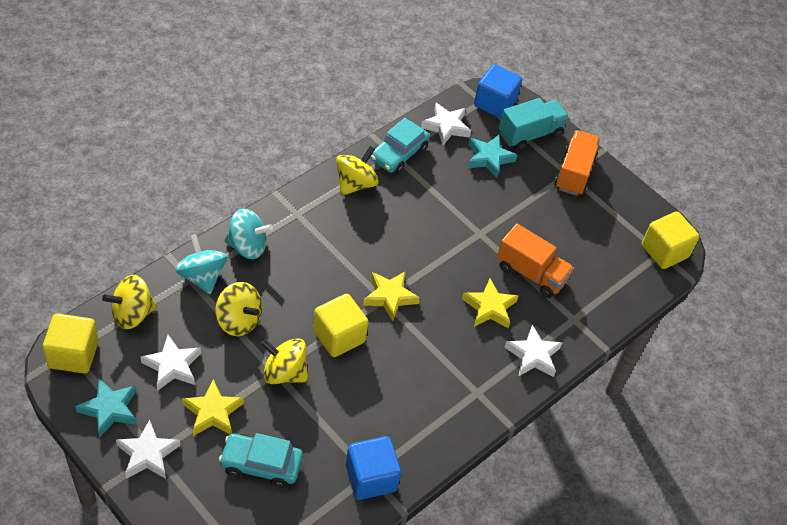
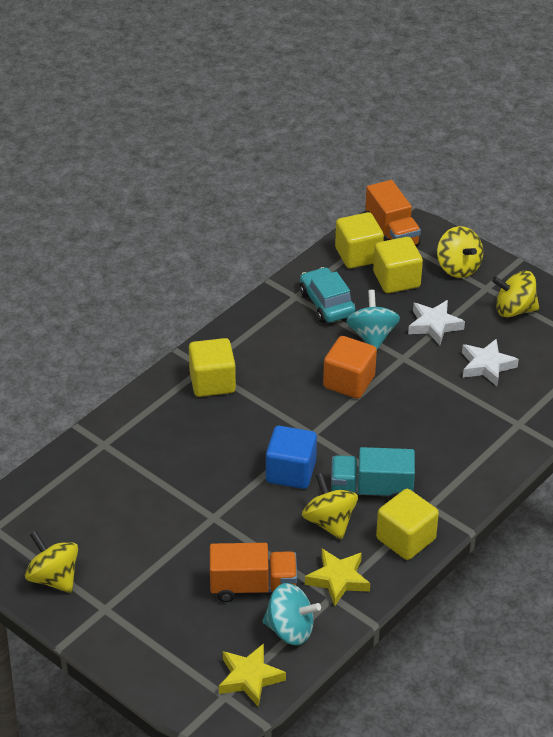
blue cube: [346,436,401,500] [474,64,522,118] = 2 -> [266,426,317,489] = 1
orange cube: none = 0 -> [323,336,377,399] = 1
turquoise car: [219,433,303,488] [370,118,430,174] = 2 -> [300,267,356,323] = 1
turquoise star: [75,379,137,438] [468,135,517,178] = 2 -> none = 0
white star: [116,420,180,479] [141,335,201,391] [421,103,471,145] [504,325,563,377] = 4 -> [408,300,465,345] [462,339,519,387] = 2
yellow cube: [43,313,98,374] [313,294,368,357] [642,211,700,269] = 3 -> [189,338,236,397] [335,212,384,269] [373,237,423,293] [376,489,439,560] = 4
yellow star: [182,379,244,436] [363,271,420,321] [462,279,518,328] = 3 -> [219,643,286,707] [305,549,370,606] = 2

